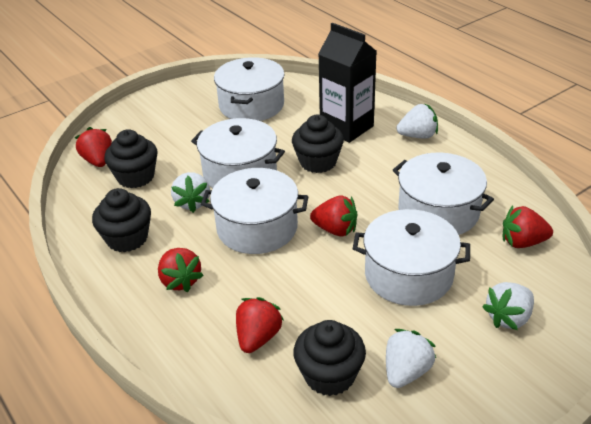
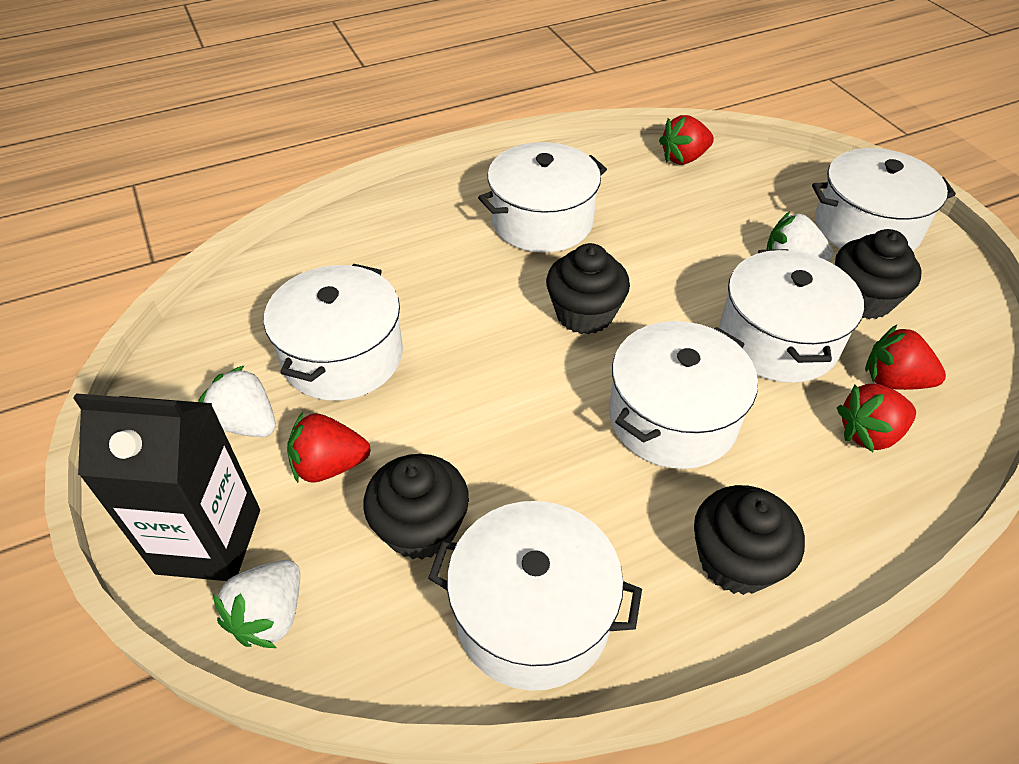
red strawberry: [74,127,112,167] [158,248,204,292] [236,297,284,353] [310,195,357,236] [503,206,553,248] = 5 -> [287,412,371,483] [659,115,714,165] [837,384,916,452] [865,325,946,390] = 4
white pot: [191,118,285,188] [201,168,309,254] [214,57,285,121] [353,209,470,306] [393,153,494,235] = 5 -> [264,264,403,401] [428,501,642,691] [478,142,607,253] [609,321,758,469] [720,249,864,383] [812,148,956,251] = 6
white strawberry: [171,172,210,213] [386,329,436,388] [396,103,438,139] [482,282,534,330] = 4 -> [198,365,276,437] [212,560,300,648] [766,211,833,261] = 3

